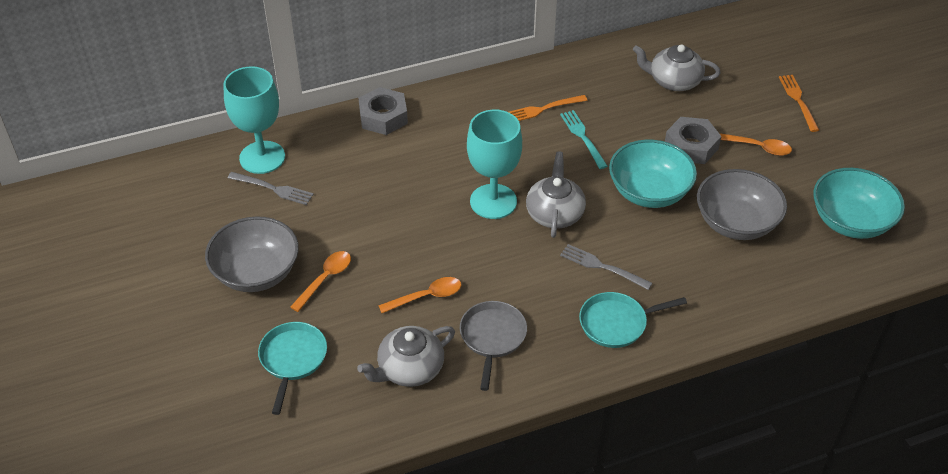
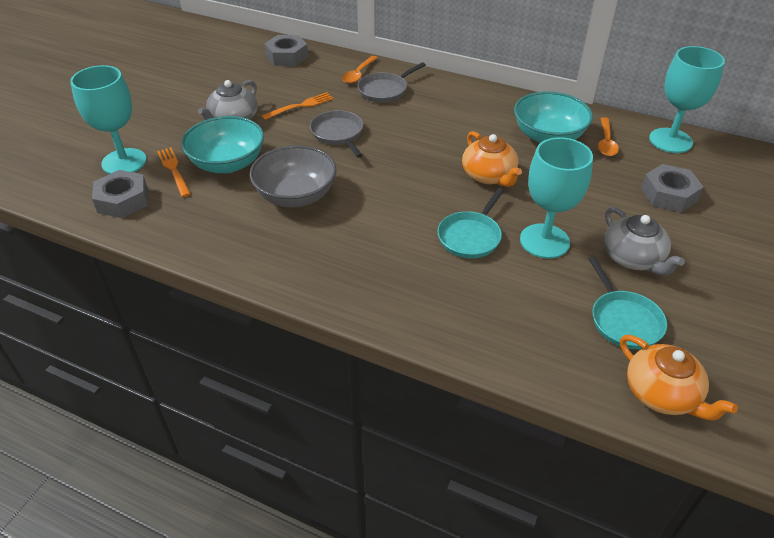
grey bowl: [205,216,299,292] [697,169,787,240] = 2 -> [250,145,336,207] = 1
grey fork: [228,172,314,205] [560,244,652,290] = 2 -> none = 0
grey nut: [358,87,408,135] [665,117,721,164] = 2 -> [92,170,148,218] [264,35,308,66] [641,164,703,212] = 3
grey pan: [460,301,527,391] = 1 -> [310,110,363,158] [357,62,426,103] = 2
grey teapot: [357,326,455,387] [526,152,586,238] [633,45,721,91] = 3 -> [198,80,258,120] [604,207,685,276] = 2
orange spoon: [290,251,351,312] [378,277,461,313] [719,133,792,156] = 3 -> [342,56,378,84] [598,117,619,156] = 2
orange teapot: none = 0 -> [462,131,522,187] [620,335,738,421] = 2
turquoise fork: [560,110,608,169] = 1 -> none = 0
turquoise goblet: [223,66,285,174] [467,110,522,219] = 2 -> [70,65,147,174] [520,137,593,259] [649,46,725,153] = 3

